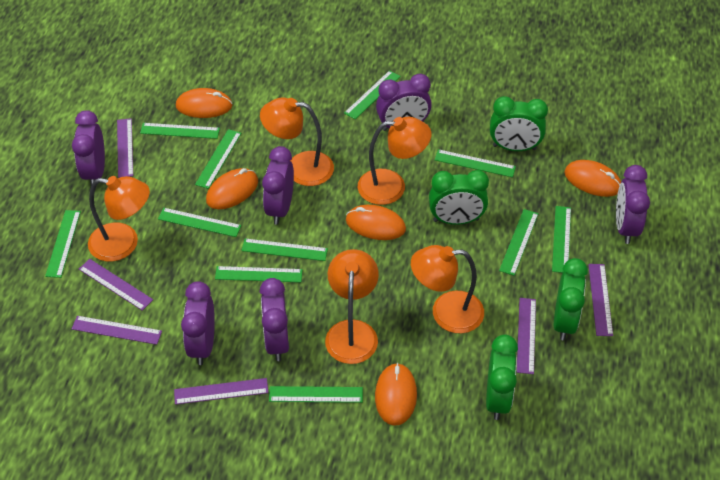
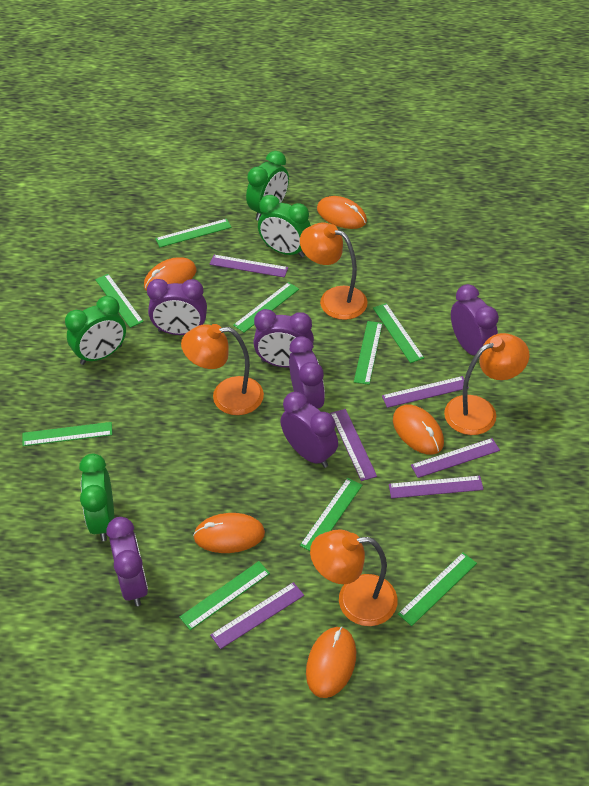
green ruler: [45,210,81,278] [140,123,220,139] [158,208,241,237] [195,129,241,189] [215,266,303,283] [241,238,328,261] [269,386,363,403] [344,70,401,119] [435,149,516,177] [499,209,538,276] [552,206,571,273] = 11 -> [22,422,112,446] [95,274,144,328] [155,219,231,247] [179,561,270,630] [233,282,299,332] [300,478,362,551] [354,321,383,385] [373,303,424,363] [398,552,477,626] = 9
orange lamp: [88,176,150,262] [260,97,334,186] [325,249,379,364] [358,117,431,205] [411,245,484,333] = 5 -> [181,324,264,415] [300,223,368,320] [310,530,398,626] [444,333,529,435] = 4

